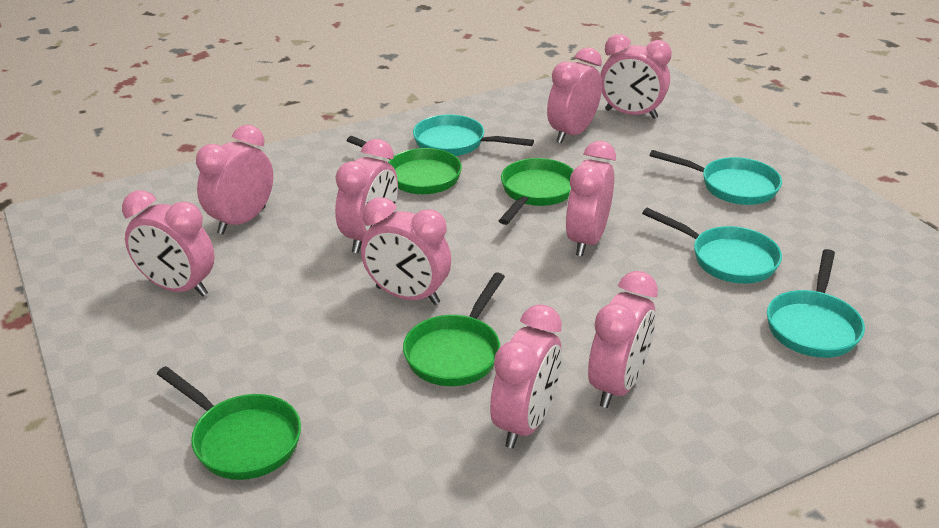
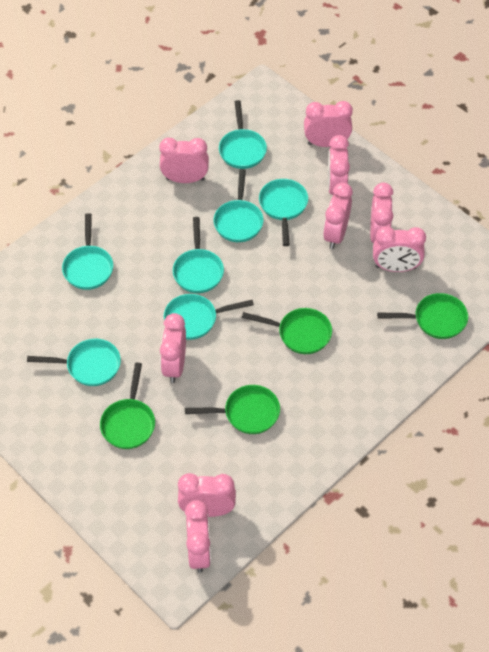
turquoise pan: [413,114,534,156] [642,208,782,284] [650,150,782,205] [767,249,865,358] = 4 -> [27,339,121,386] [62,213,113,290] [164,294,254,340] [173,217,224,293] [214,169,264,242] [219,100,267,169] [259,179,308,246] = 7

